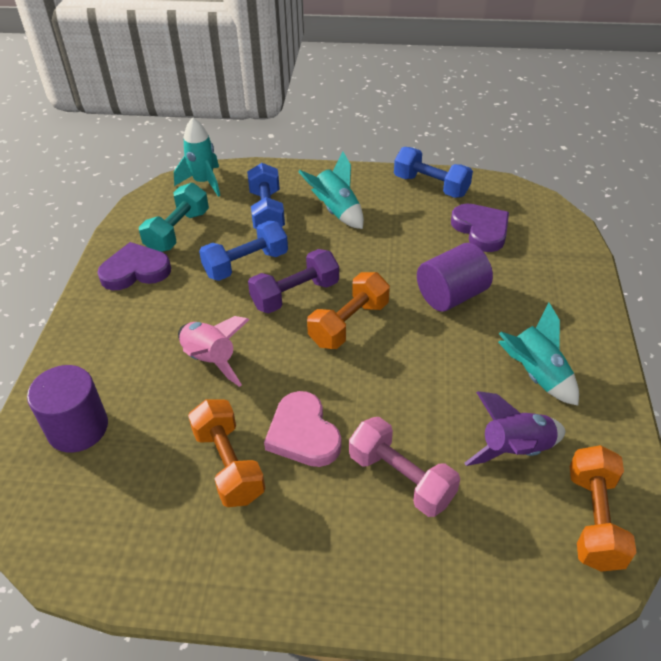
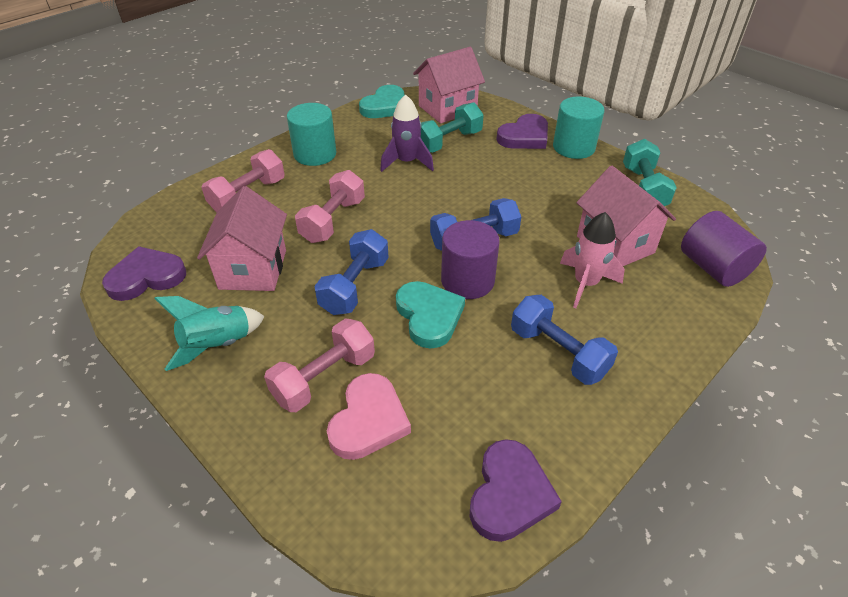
orange dumbbell: [188,399,265,507] [307,272,390,349] [570,445,637,572] = 3 -> none = 0
pink dumbbell: [349,417,460,517] = 1 -> [201,149,285,212] [264,319,375,412] [295,170,365,243] = 3
pink house: none = 0 -> [197,186,287,291] [413,47,485,124] [576,165,676,266] = 3
purple dumbbell: [248,249,339,313] = 1 -> none = 0
purple heart: [97,242,171,290] [451,204,509,252] = 2 -> [102,246,186,301] [470,439,562,542] [496,114,548,149] = 3
turquoise cylinder: none = 0 -> [287,103,336,166] [553,96,605,159] = 2
turquoise dumbbell: [139,183,209,252] = 1 -> [421,102,484,153] [623,139,677,206] = 2
turquoise heart: none = 0 -> [359,85,405,118] [396,281,465,349] = 2
turquoise rocket: [174,117,220,197] [298,151,364,229] [498,302,579,406] = 3 -> [154,296,265,371] = 1

